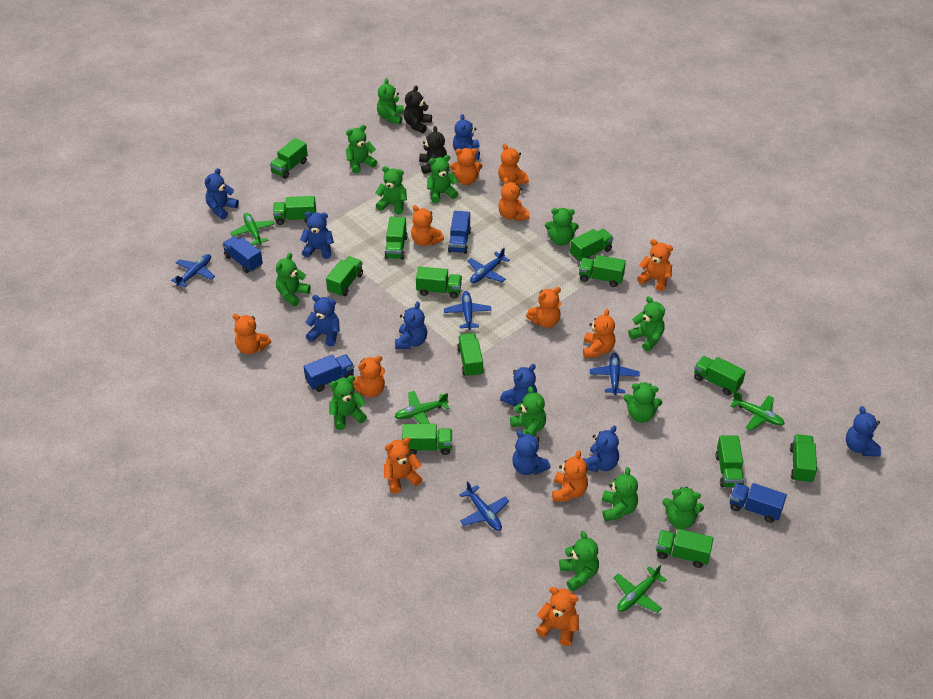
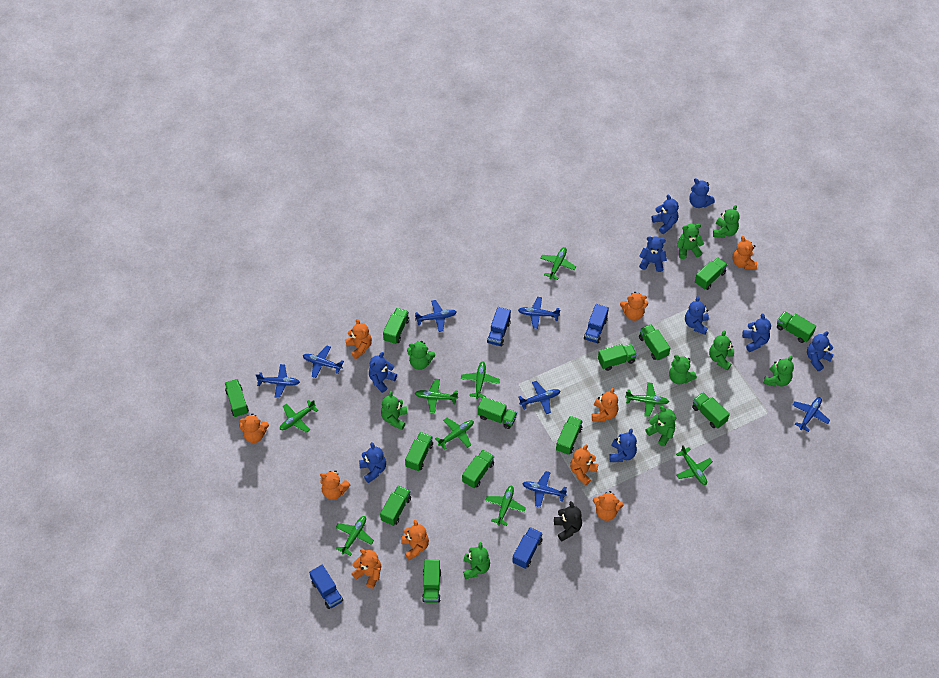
black teddy bear: [404,85,432,133] [419,126,447,174] = 2 -> [554,501,582,541] = 1
blue plane: [171,254,215,288] [444,291,491,330] [459,481,509,531] [468,248,510,283] [590,353,640,395] = 5 -> [256,364,300,398] [303,346,344,378] [415,300,456,332] [518,297,560,329] [519,381,560,414] [522,471,567,508] [793,397,830,432] = 7
green plane: [230,213,275,245] [394,391,450,424] [614,565,667,613] [730,392,785,431] = 4 -> [280,400,319,433] [335,516,374,556] [415,379,458,413] [435,418,474,450] [461,362,500,399] [485,486,526,526] [540,247,576,280] [625,382,669,417] [676,445,713,485] = 9
green teddy bear: [276,253,311,306] [329,375,367,430] [346,125,377,174] [376,166,407,215] [377,78,404,124] [427,155,458,203] [510,386,546,438] [545,208,579,246] [559,531,599,591] [602,467,638,522] [624,382,662,423] [628,296,665,351] [662,487,704,529] = 13 -> [381,391,407,430] [407,341,435,370] [463,542,490,579] [645,406,676,446] [669,355,697,384] [677,224,704,259] [709,331,734,370] [713,205,740,238] [763,356,794,387] = 9
orange teddy bear: [233,314,271,354] [352,356,385,397] [384,437,423,493] [411,205,444,246] [450,148,482,185] [498,143,529,185] [498,177,529,221] [526,287,561,328] [536,587,579,646] [552,450,588,502] [583,309,615,358] [637,239,673,291] = 12 -> [239,413,269,443] [320,470,350,500] [345,319,372,359] [351,549,381,588] [401,520,429,560] [570,444,598,485] [592,387,618,421] [593,491,624,521] [620,292,648,321] [733,236,757,269] = 10

